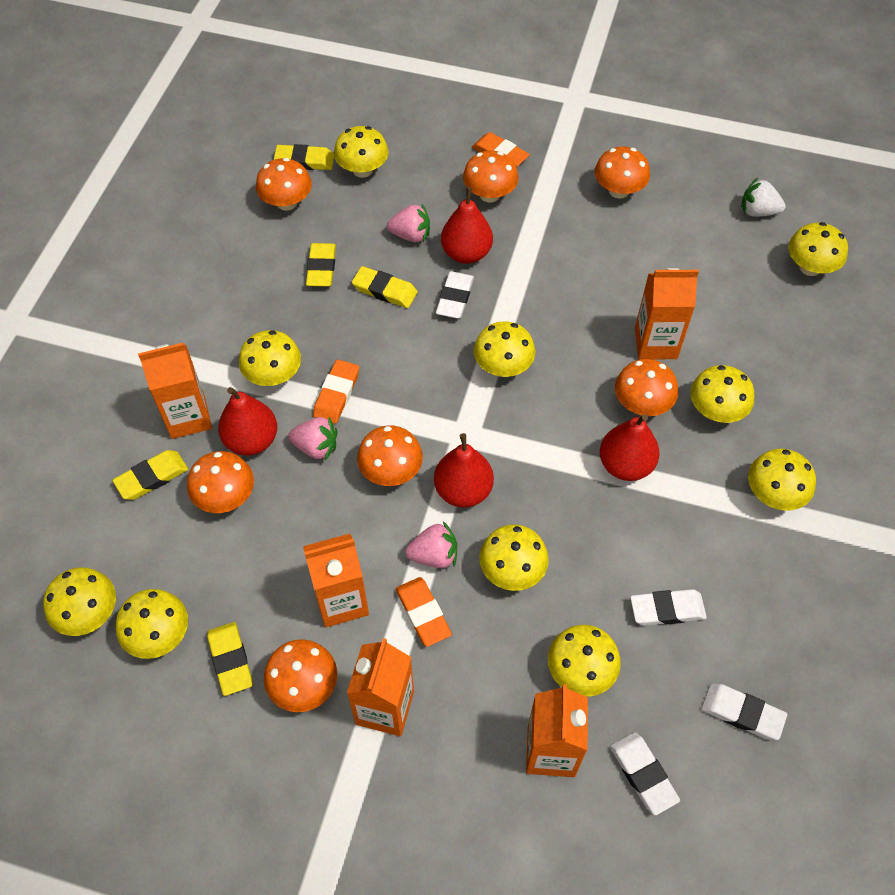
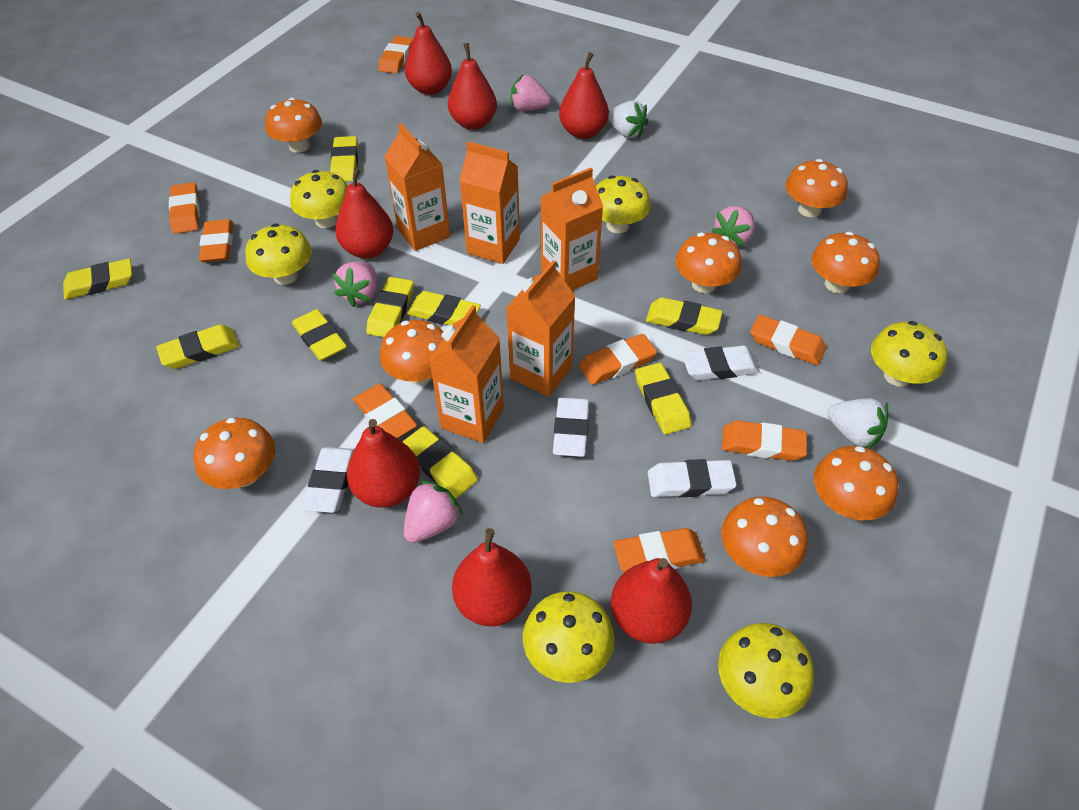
orange eraser: [313,360,359,424] [396,577,452,647] [472,132,530,167] = 3 -> [169,182,200,234] [199,219,233,262] [353,383,417,438] [378,36,413,74] [579,334,657,385] [613,528,706,572] [722,420,807,461] [750,315,826,365] = 8
orange mushroom: [187,451,254,513] [256,158,312,211] [264,639,337,712] [357,425,423,486] [463,150,518,203] [595,146,650,199] [615,359,678,416] = 7 -> [194,418,275,489] [265,98,322,153] [380,320,443,384] [675,233,742,293] [721,497,808,577] [785,159,848,217] [812,232,880,293] [814,446,898,520] = 8
pink strawberry: [288,417,337,461] [387,204,430,242] [405,521,457,568] = 3 -> [332,262,377,307] [403,480,463,543] [511,75,551,111] [711,206,755,246] = 4
red pear: [218,387,277,455] [434,433,494,507] [441,187,493,264] [600,414,660,481] = 4 -> [335,168,393,258] [347,419,420,507] [405,12,452,95] [448,43,497,130] [452,528,532,627] [559,52,609,139] [611,558,692,644] = 7
white strawberry: [741,178,786,217] = 1 -> [608,100,649,138] [827,398,888,448] = 2
yellow eraser: [113,450,188,500] [207,622,253,696] [274,144,334,170] [306,243,336,287] [352,266,418,308] = 5 -> [63,258,132,299] [156,325,239,369] [292,309,347,361] [330,136,358,181] [366,277,414,337] [402,426,478,498] [407,291,481,325] [635,363,691,434] [646,297,723,335] = 9
yellow mushroom: [43,567,116,636] [116,589,188,659] [239,330,301,386] [334,126,389,178] [474,321,535,377] [479,525,549,591] [548,625,621,697] [690,365,754,423] [748,449,816,511] [788,222,848,276] = 10 -> [245,224,312,285] [290,170,348,228] [523,591,615,683] [596,175,651,233] [718,623,814,719] [871,321,947,387] = 6

